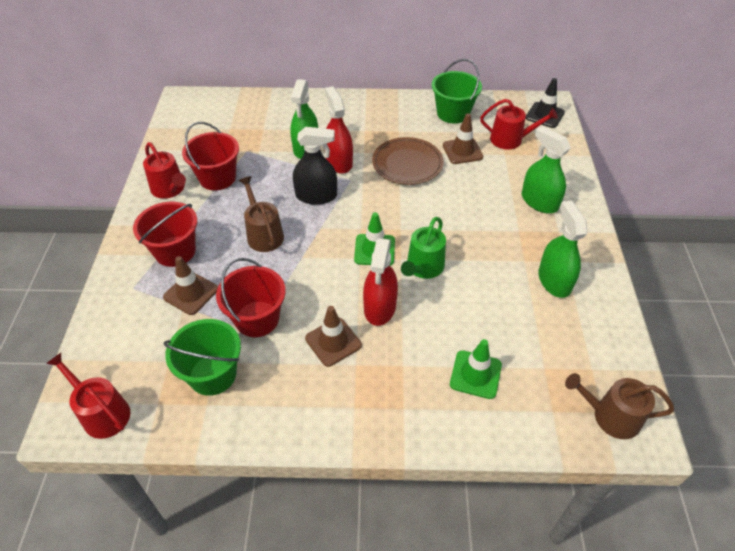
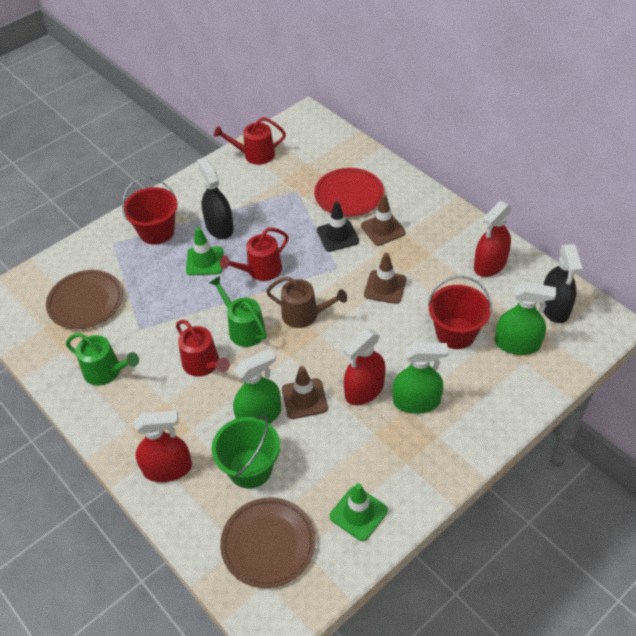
black spray bottle: [293,127,337,205] = 1 -> [197,157,234,239] [540,244,583,323] = 2
brown plate: [372,137,444,185] = 1 -> [46,270,123,329] [220,497,316,588] = 2
brown watering can: [239,176,284,252] [565,373,675,439] = 2 -> [266,277,347,328] = 1
green bucket: [164,319,241,396] [432,59,482,123] = 2 -> [212,415,280,489] = 1
green watering can: [401,217,446,279] = 1 -> [66,333,139,386] [209,276,267,347] = 2
red bucket: [133,202,197,267] [182,122,239,191] [216,258,286,337] = 3 -> [122,177,178,245] [428,276,492,349] = 2
red plate: none = 0 -> [314,168,384,217] = 1
red spray bottle: [325,86,353,174] [363,238,398,326] = 2 -> [135,410,192,482] [344,329,386,405] [474,201,512,277] = 3

